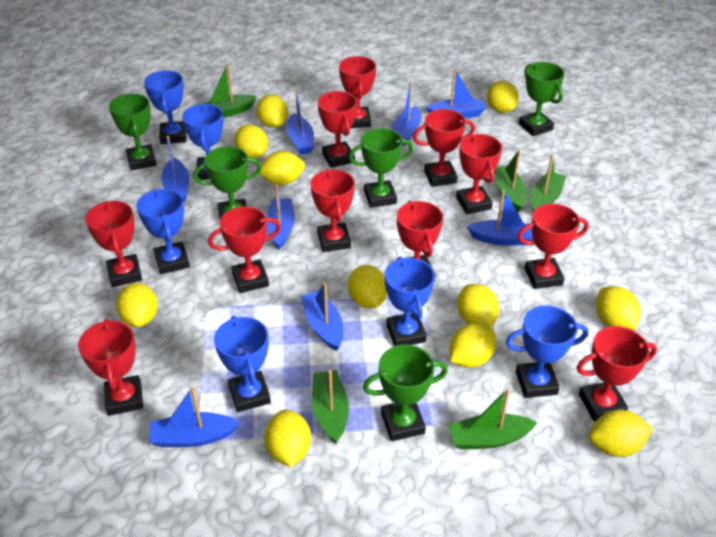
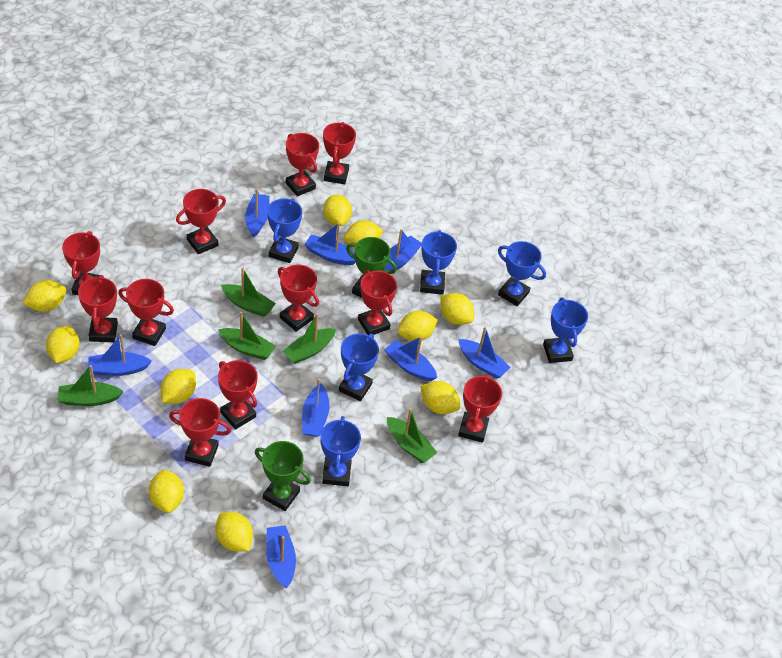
green trophy: [109,94,157,170] [193,146,262,219] [349,128,414,208] [363,344,448,441] [519,62,565,136] = 5 -> [255,441,311,511] [346,237,397,298] = 2
yellow lemon: [116,283,158,327] [234,124,268,158] [256,95,288,128] [260,151,305,185] [264,409,311,467] [348,265,387,308] [450,323,496,368] [457,284,499,327] [487,81,519,113] [589,410,653,457] [596,286,641,330] = 11 -> [23,280,66,312] [46,326,80,363] [149,469,184,513] [160,369,196,404] [215,512,253,552] [323,194,352,226] [344,220,383,248] [398,311,438,341] [420,381,461,414] [441,293,474,325] = 10

